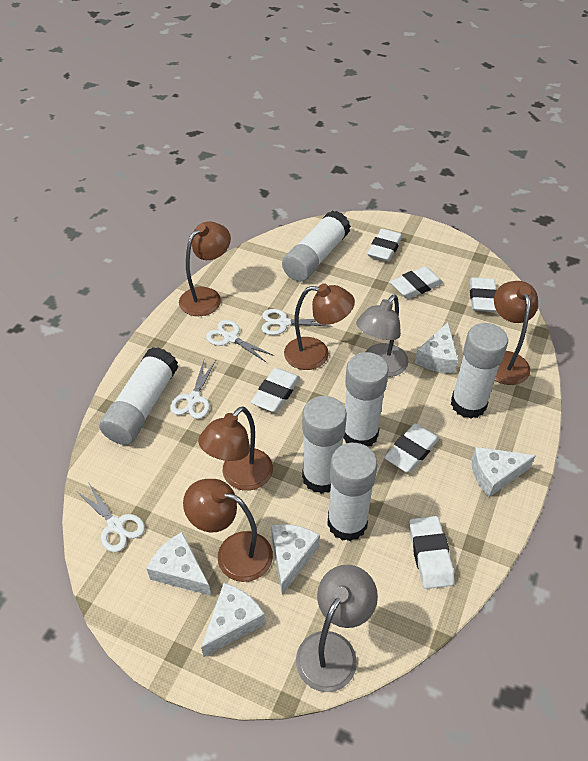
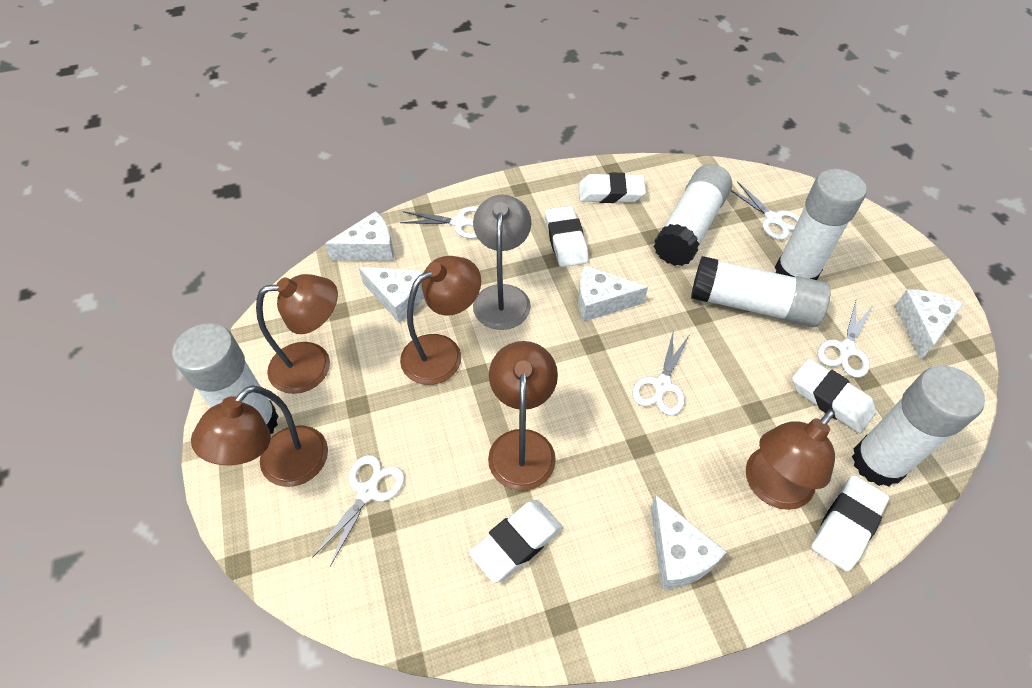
grey lamp: [296,565,378,692] [356,295,409,377] = 2 -> [473,194,531,330] = 1
white eraser: [251,368,300,412] [367,229,403,262] [384,424,440,473] [390,266,443,299] [409,516,454,589] [470,277,497,312] = 6 -> [469,500,563,583] [545,206,589,267] [579,173,646,203] [792,358,876,434] [811,475,889,572] = 5
white glue stick: [99,347,178,445] [282,211,351,282] [302,396,347,494] [327,443,377,541] [343,352,389,447] [451,323,508,419] = 6 -> [172,323,279,434] [654,164,732,266] [691,256,831,327] [775,169,867,280] [852,366,985,486] = 5
white scissors: [76,482,145,552] [170,360,216,419] [206,320,274,363] [262,309,333,335] = 4 -> [312,455,405,566] [400,206,478,239] [632,329,690,415] [731,181,800,240] [817,301,873,378] = 5

